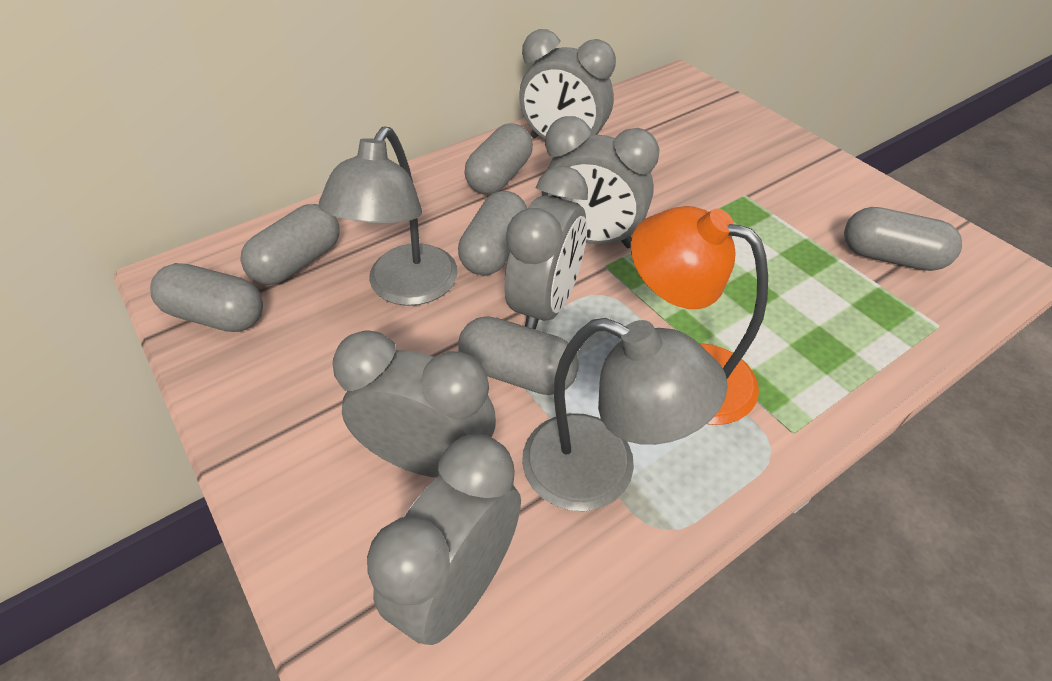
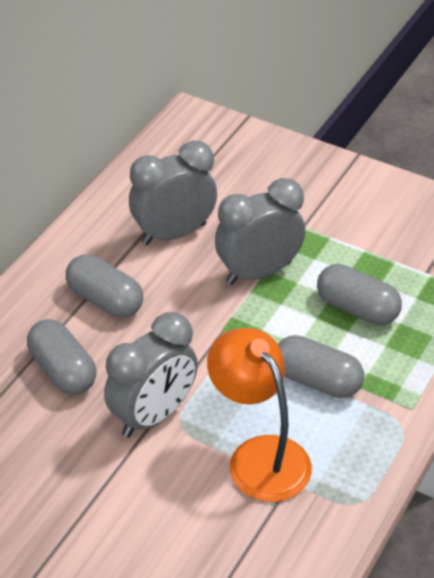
grey capsule: [150,263,263,332] [241,204,340,285] [458,191,527,275] [458,316,579,395] [465,123,533,194] [844,207,962,271] = 6 -> [27,319,97,395] [66,254,143,318] [278,335,364,398] [317,264,402,325] = 4
grey clock: [333,330,496,478] [367,435,521,645] [504,166,588,330] [519,29,616,139] [541,116,659,248] = 5 -> [104,312,198,438] [129,141,217,245] [215,178,305,284] = 3
grey lamp: [319,126,458,306] [522,318,728,511] = 2 -> none = 0

